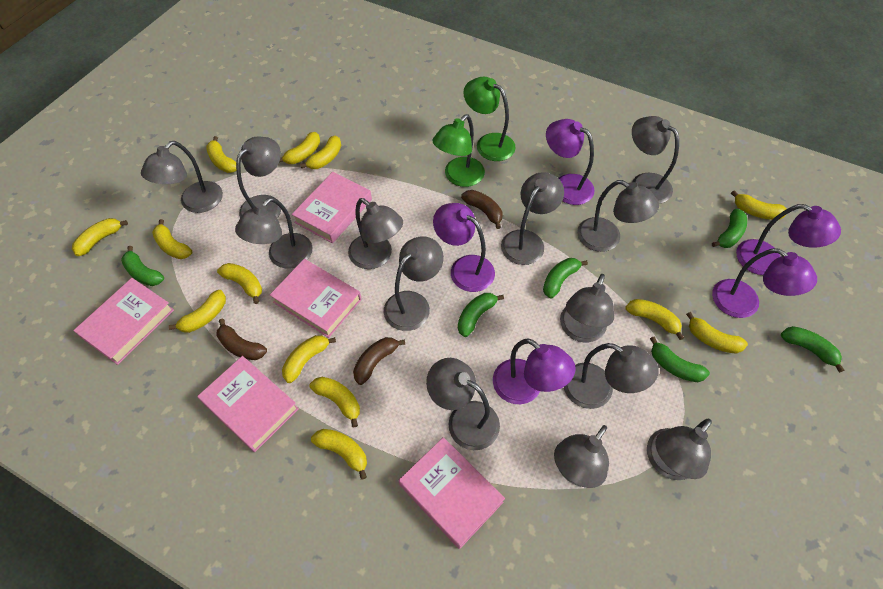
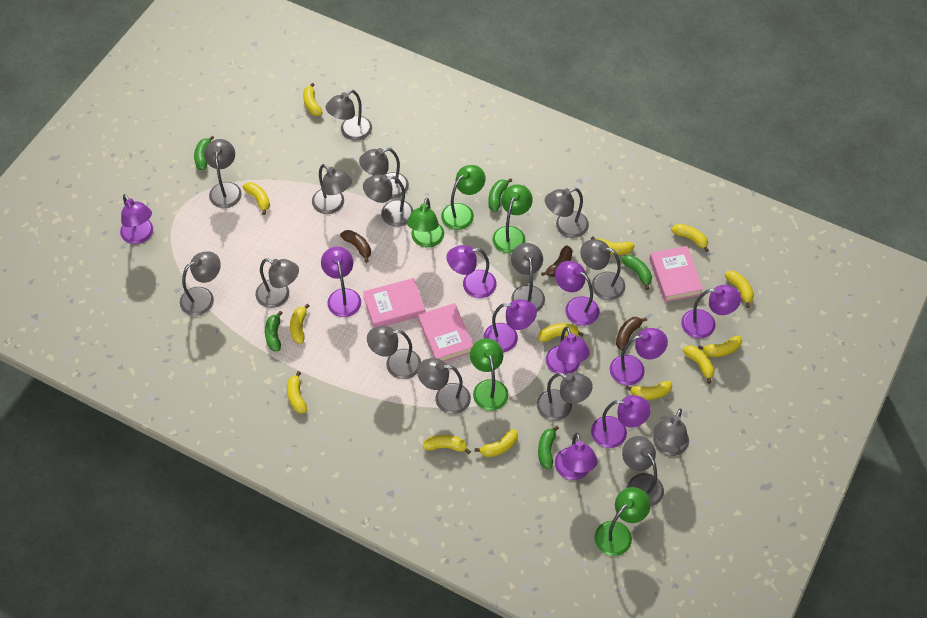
green banana: [121,246,164,286] [458,293,504,337] [543,258,588,299] [650,337,710,382] [712,209,747,248] [781,326,844,373] = 6 -> [194,136,214,170] [265,311,282,351] [488,178,512,212] [538,426,559,469] [621,255,652,290] = 5
green lamp: [433,114,485,187] [463,77,516,161] = 2 -> [407,198,444,248] [441,165,486,230] [470,338,508,411] [493,184,533,253] [594,487,650,556] = 5
grey lamp: [141,141,223,213] [235,197,313,269] [236,136,281,218] [348,198,403,269] [384,236,444,331] [426,358,500,450] [501,172,564,265] [554,425,609,488] [560,274,614,342] [564,343,659,409] [577,180,659,252] [632,116,679,204] [647,418,712,480] = 13 -> [180,252,221,316] [204,139,242,208] [255,259,299,308] [312,164,352,214] [325,90,372,141] [359,148,409,198] [363,174,413,227] [367,326,421,379] [417,358,471,414] [511,243,545,312] [537,372,593,421] [545,188,589,238] [580,239,625,300] [622,436,664,507] [653,409,689,456] = 15
pink book: [73,278,174,365] [197,356,299,452] [270,259,362,338] [292,172,372,243] [399,437,505,549] = 5 -> [363,278,425,328] [418,303,473,362] [649,246,703,302] = 3
purple lamp: [433,203,495,292] [493,338,576,404] [546,119,595,205] [712,248,817,318] [736,204,841,275] = 5 -> [120,194,153,244] [321,247,361,317] [447,245,496,298] [483,299,537,353] [546,327,590,375] [555,261,599,326] [555,433,598,480] [591,395,651,448] [610,328,668,385] [681,285,741,338] = 10

